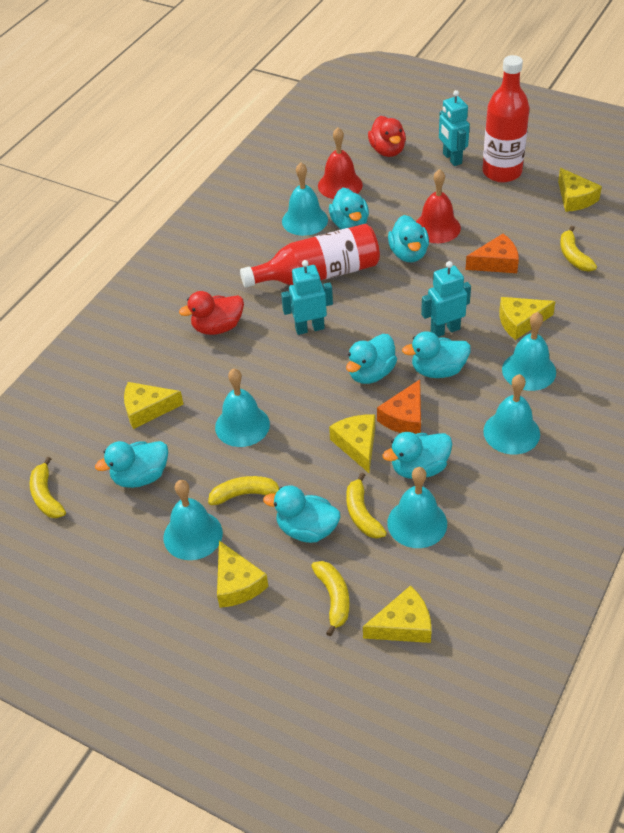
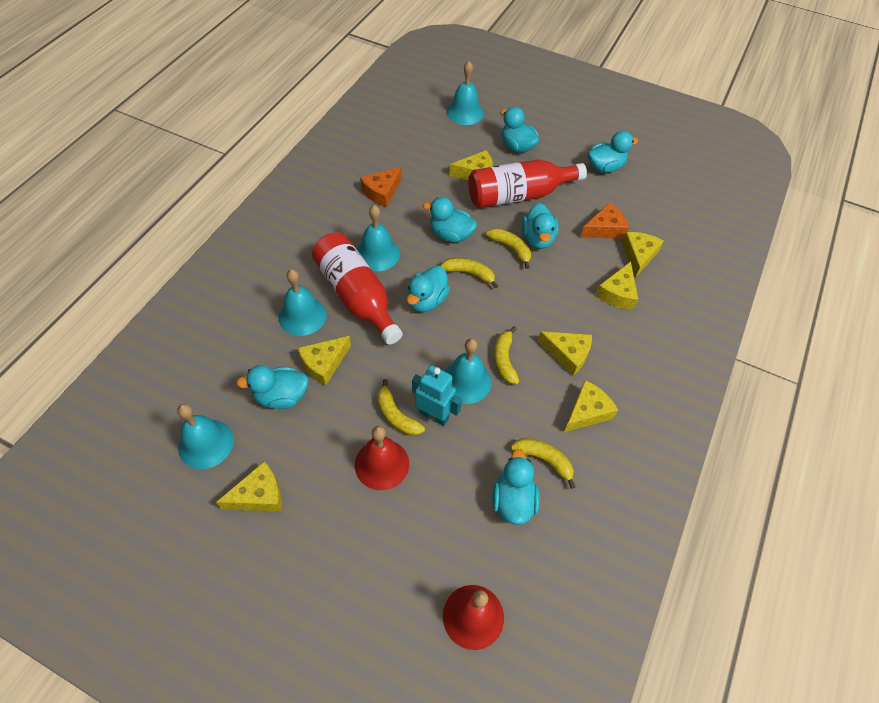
red duck: [179,291,244,335] [368,116,406,157] = 2 -> none = 0
turquoise bell: [163,480,223,560] [215,368,270,447] [282,163,328,236] [387,467,447,548] [483,374,540,454] [502,312,556,391] = 6 -> [177,404,234,469] [278,269,327,336] [357,205,400,271] [445,338,491,404] [446,61,484,125] = 5
turquoise robot: [281,260,333,335] [421,261,471,337] [439,90,470,166] = 3 -> [412,365,462,426] = 1
yellow cheese: [124,382,184,429] [217,541,268,608] [329,415,375,473] [363,585,432,643] [499,297,555,340] [558,168,602,212] = 6 -> [216,461,282,511] [298,336,351,386] [449,150,493,180] [538,331,592,376] [564,380,618,432] [596,261,638,310] [622,232,664,278] = 7

